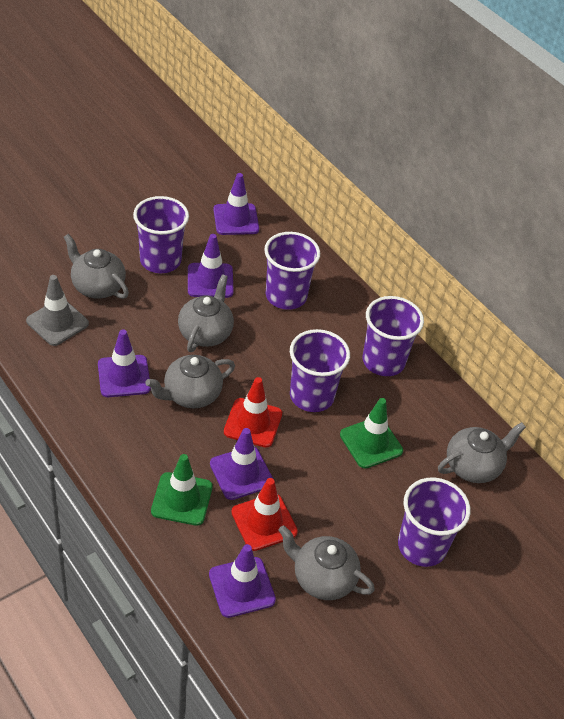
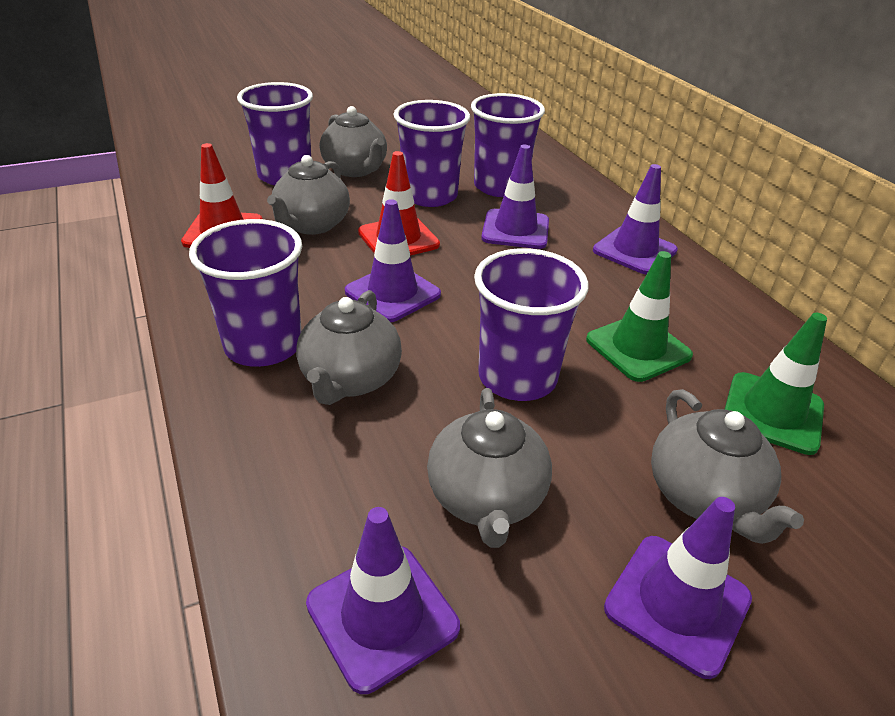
grey traffic cone: [26,275,89,346] = 1 -> none = 0

